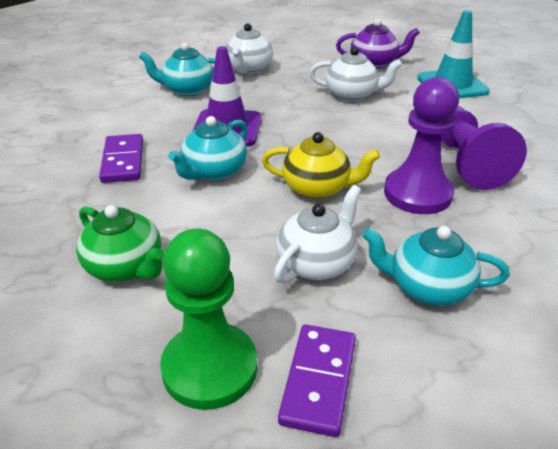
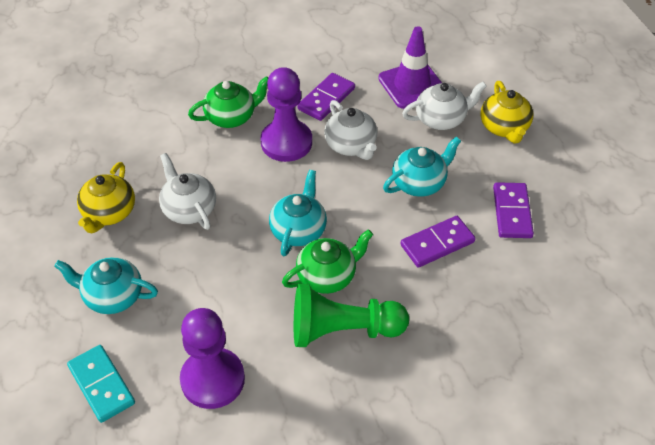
green teapot: [76,205,164,282] = 1 -> [188,76,268,128] [282,230,373,294] = 2
purple domino: [99,134,143,183] [278,324,356,437] = 2 -> [297,73,355,121] [400,216,476,268] [493,182,534,238] = 3
purple teapot: [336,19,420,69] = 1 -> none = 0
turquoise domino: none = 0 -> [67,345,135,423] = 1
turquoise traffic cone: [417,10,490,98] = 1 -> none = 0
yellow teapot: [262,132,380,199] = 1 -> [77,162,135,233] [481,81,534,143] = 2

